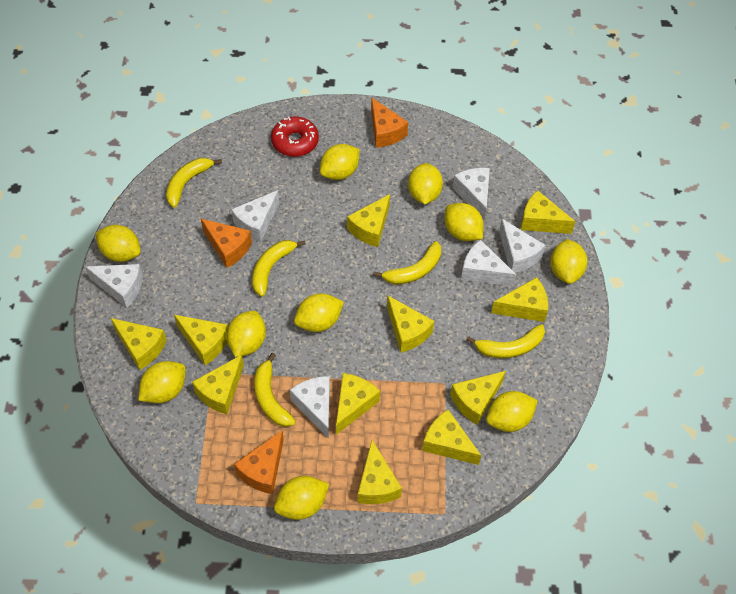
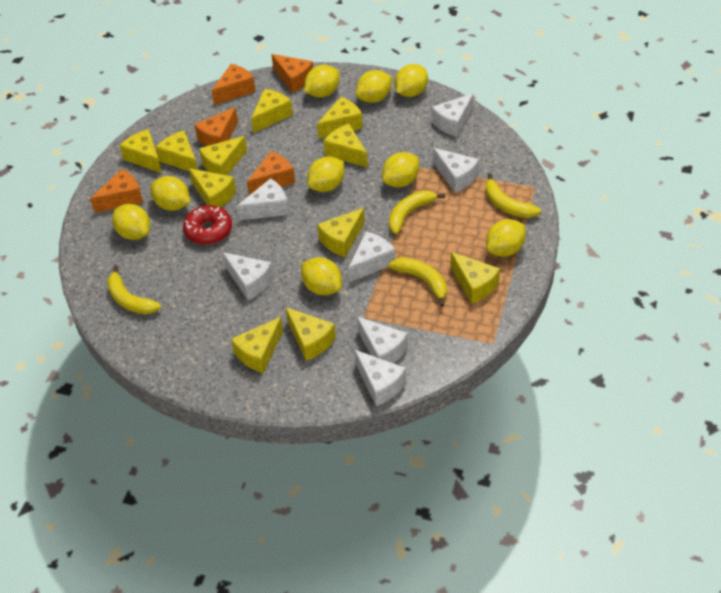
orange cheese: [201,219,252,268] [234,430,284,494] [371,98,408,148] = 3 -> [90,169,143,213] [194,107,238,146] [212,64,256,105] [247,151,295,195] [271,54,313,93] = 5
white cheese: [85,264,143,308] [231,190,279,242] [290,376,330,438] [453,168,490,220] [461,240,516,286] [499,219,545,273] = 6 -> [222,252,274,300] [237,178,289,221] [348,231,395,283] [354,350,406,406] [357,317,408,363] [432,93,474,137] [433,148,479,193] = 7
yellow banana: [166,158,222,208] [252,240,306,297] [254,353,296,427] [373,241,441,285] [466,324,545,358] = 5 -> [107,265,161,314] [388,257,447,307] [389,191,445,234] [485,173,541,218] = 4
yellow lemon: [95,225,141,262] [138,361,186,403] [226,311,266,358] [274,476,329,520] [294,293,344,332] [320,144,360,180] [408,163,443,205] [444,203,484,241] [486,391,538,432] [550,239,588,284] = 10 -> [112,204,150,240] [151,176,190,211] [301,257,342,295] [304,65,340,98] [307,156,344,192] [356,70,392,103] [382,152,419,188] [395,64,428,97] [486,219,526,257] = 9

